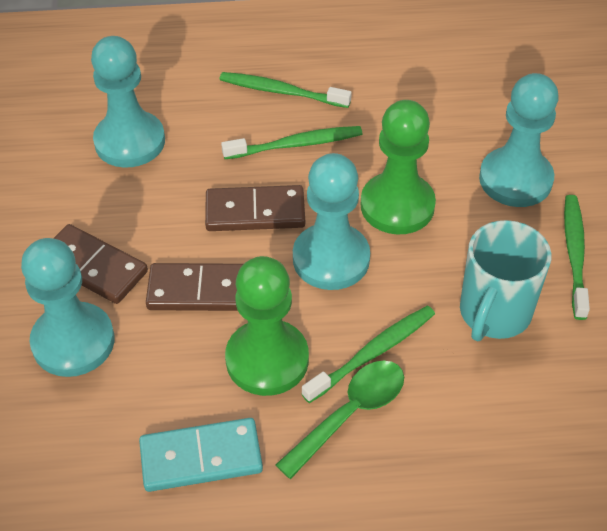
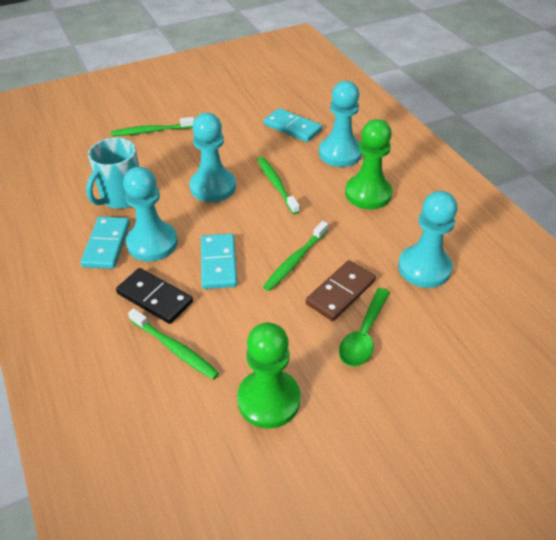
black domino: none = 0 -> [116,268,193,324] = 1
brown domino: [53,224,148,304] [146,263,243,311] [205,185,305,231] = 3 -> [306,260,376,321] = 1
turquoise domino: [139,418,263,492] = 1 -> [81,217,130,269] [201,234,237,289] [264,108,322,142] = 3

